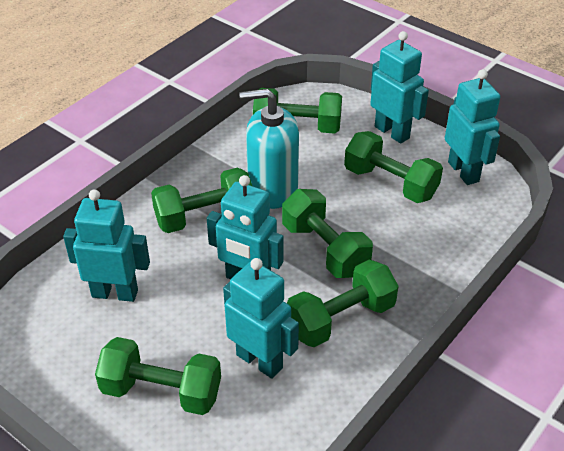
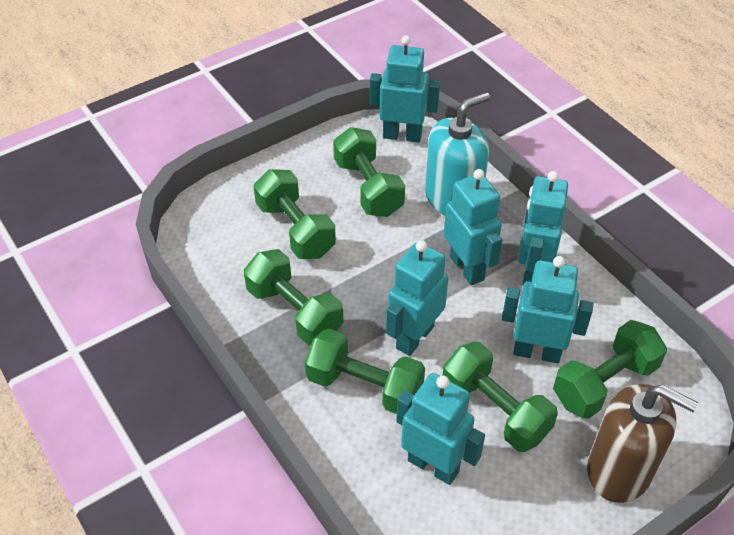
brown soap dispenser: none = 0 -> [587,384,698,503] = 1
turquoise robot: [63,189,150,302] [207,175,284,279] [223,258,299,379] [370,31,429,144] [445,69,500,185] = 5 -> [370,35,440,143] [386,240,448,356] [396,373,485,485] [444,169,502,285] [502,256,593,363] [518,171,568,285] = 6

